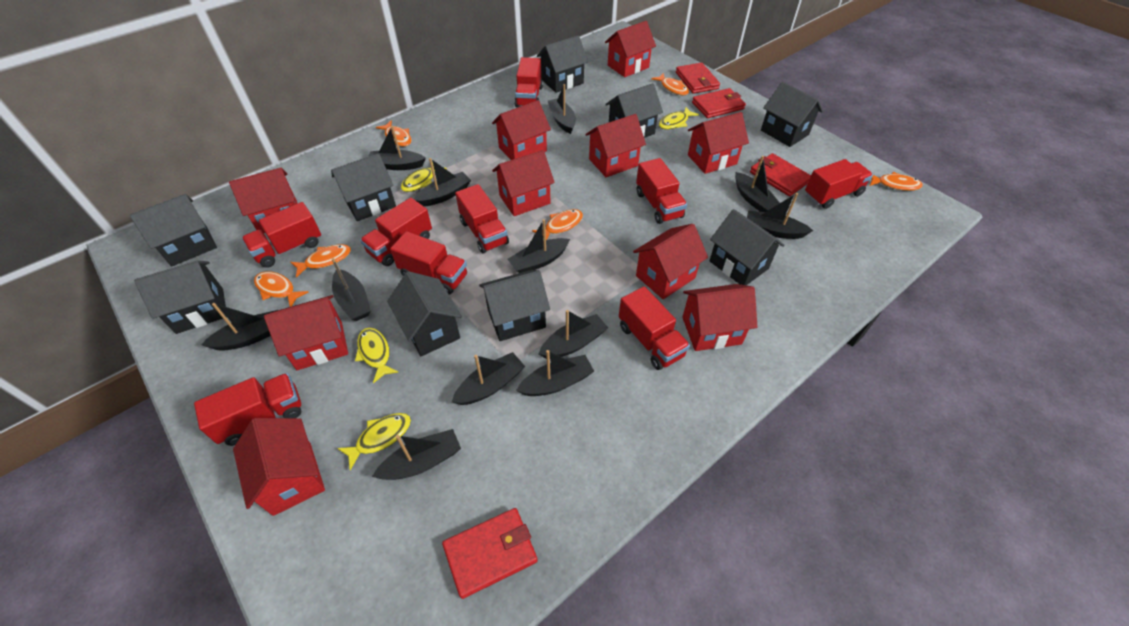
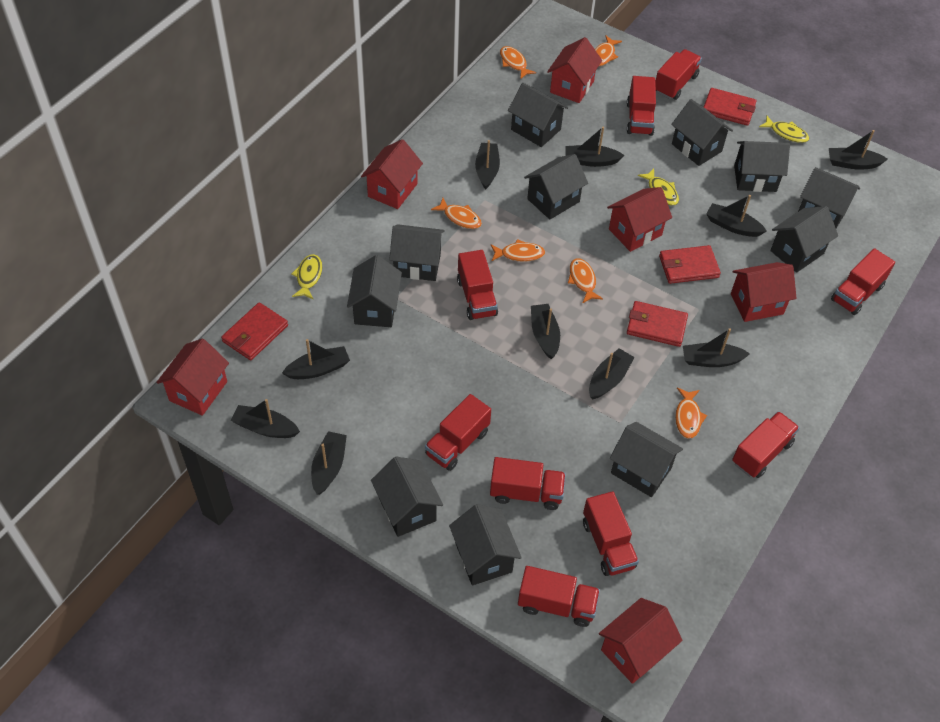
black boat: [201,303,278,351] [332,258,371,321] [368,126,426,170] [372,429,461,480] [414,158,471,207] [452,352,525,405] [508,219,570,273] [516,350,594,396] [539,310,608,359] [548,84,576,134] [735,156,780,212] [747,193,813,239] = 12 -> [231,399,300,438] [282,339,350,379] [311,431,347,495] [475,140,500,190] [531,304,560,359] [566,127,624,167] [589,348,635,400] [683,328,750,367] [706,195,767,237] [829,130,888,170] = 10
black house: [130,194,217,267] [134,261,227,334] [331,153,396,221] [387,271,462,356] [479,270,550,341] [537,36,588,93] [605,83,663,138] [710,209,785,285] [761,82,823,147] = 9 -> [347,255,402,327] [371,457,443,537] [389,224,445,281] [449,504,522,585] [508,83,568,147] [524,154,588,220] [610,422,683,497] [671,99,733,166] [734,141,790,192] [770,206,838,273] [798,167,860,228] = 11
red house: [229,168,298,233] [233,418,325,516] [264,295,348,370] [492,100,551,160] [492,150,555,216] [586,114,646,177] [605,21,656,77] [633,224,708,299] [682,284,757,351] [688,112,749,174] = 10 -> [156,338,229,416] [361,139,423,209] [547,37,602,103] [599,598,683,684] [607,187,672,252] [731,262,797,322] = 6
yellow fish: [337,413,411,470] [355,328,399,383] [401,162,447,192] [659,107,699,130] = 4 -> [292,254,322,300] [638,168,679,205] [759,116,809,143] = 3

